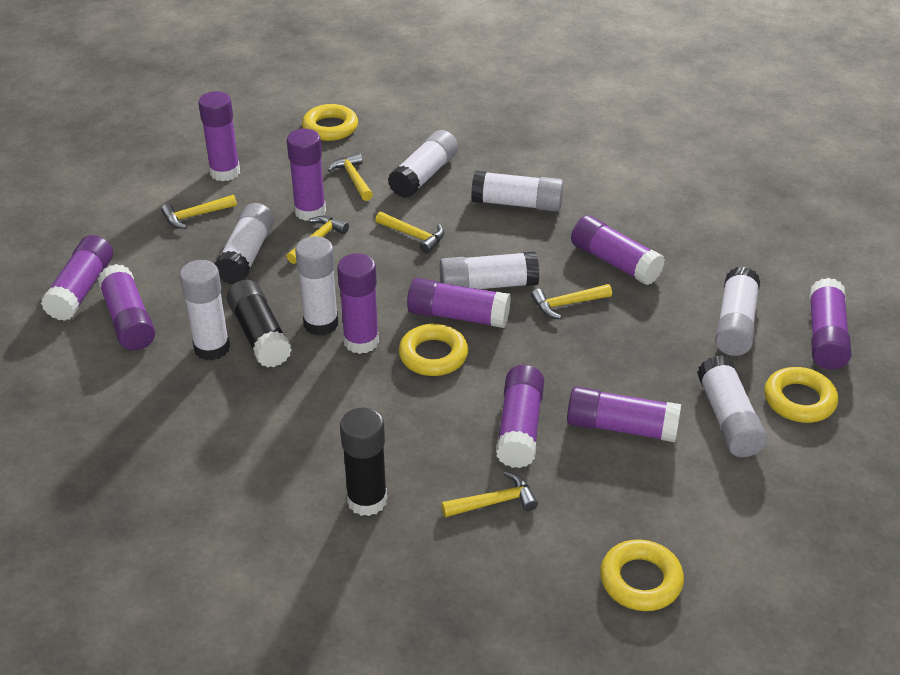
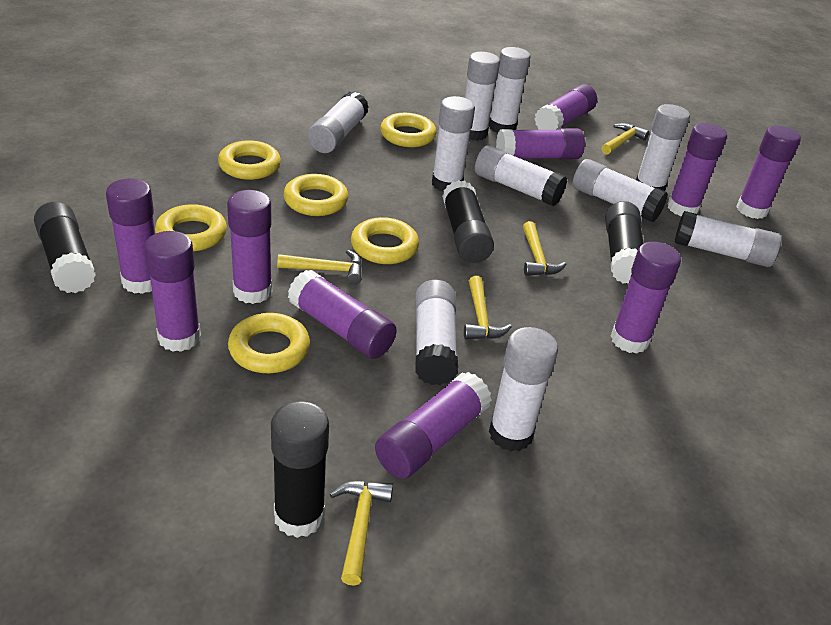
black glue stick: [227,280,292,368] [340,408,387,516] = 2 -> [34,202,96,293] [271,401,329,538] [442,180,494,263] [605,201,644,284] = 4
white glue stick: [180,260,230,361] [215,203,274,284] [295,236,338,336] [388,130,458,198] [439,251,539,289] [471,171,564,212] [697,355,767,457] [715,267,760,356] = 8 -> [308,91,369,153] [415,280,458,385] [432,96,475,192] [465,52,500,141] [475,145,567,206] [489,47,530,133] [489,327,558,451] [573,159,668,222] [636,104,690,191] [674,211,781,267] = 10
yellow hammer: [161,195,237,229] [287,216,349,264] [328,153,373,201] [376,212,444,253] [441,471,538,517] [531,284,612,319] = 6 -> [277,250,362,284] [330,481,393,586] [464,276,512,339] [523,221,567,276] [601,123,649,155] = 5
yellow ring: [302,104,358,141] [399,324,468,376] [600,539,684,611] [764,367,838,423] = 4 -> [155,204,227,252] [218,140,281,180] [228,313,310,373] [283,174,348,216] [351,217,419,264] [380,113,436,147] = 6

